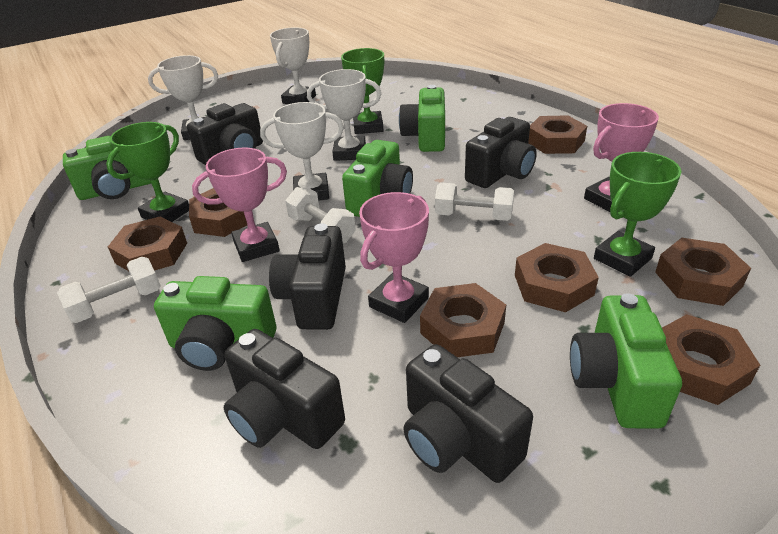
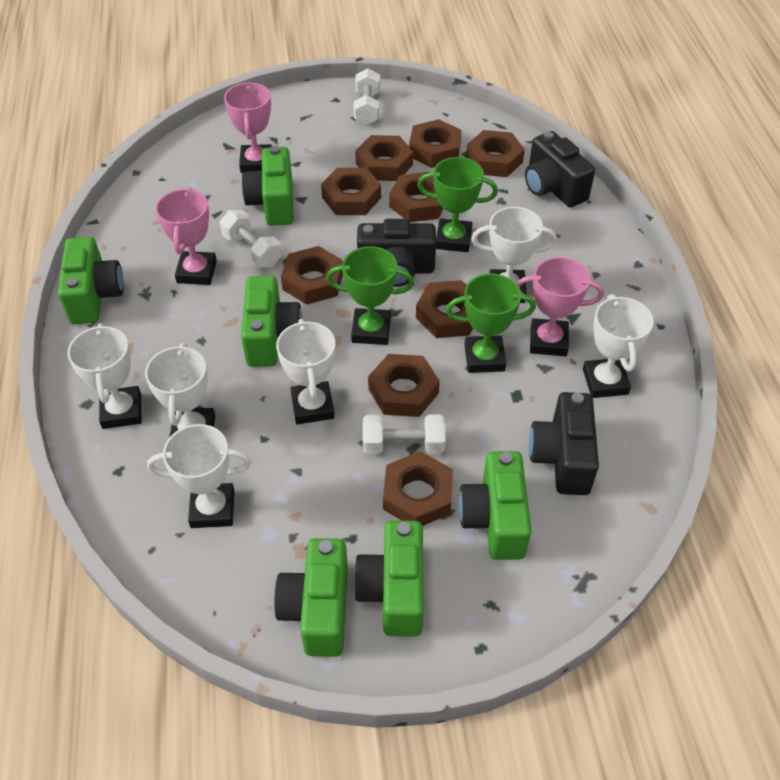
black camera: [187,103,263,165] [224,329,345,449] [269,223,346,330] [403,344,533,483] [465,117,537,188] = 5 -> [357,219,436,287] [525,131,595,207] [529,392,599,495] = 3
brown nut: [108,217,187,271] [189,188,247,237] [420,283,506,357] [515,243,599,312] [528,115,587,154] [655,238,751,306] [662,314,760,405] = 7 -> [281,246,343,305] [321,168,381,215] [355,135,413,181] [368,354,440,417] [383,451,453,526] [389,172,444,222] [409,119,462,168] [416,280,473,338] [466,130,525,177] = 9
green camera: [63,136,151,200] [154,276,276,371] [342,140,413,217] [399,85,445,152] [570,293,682,428] = 5 -> [58,237,124,324] [241,146,294,226] [241,276,302,367] [274,538,348,657] [353,520,424,637] [458,451,532,560] = 6
white trophy: [148,55,218,140] [260,102,344,201] [270,27,316,104] [307,69,381,161] = 4 -> [67,323,142,429] [145,343,215,438] [147,424,251,528] [276,319,335,424] [471,207,557,303] [583,294,654,398] = 6

